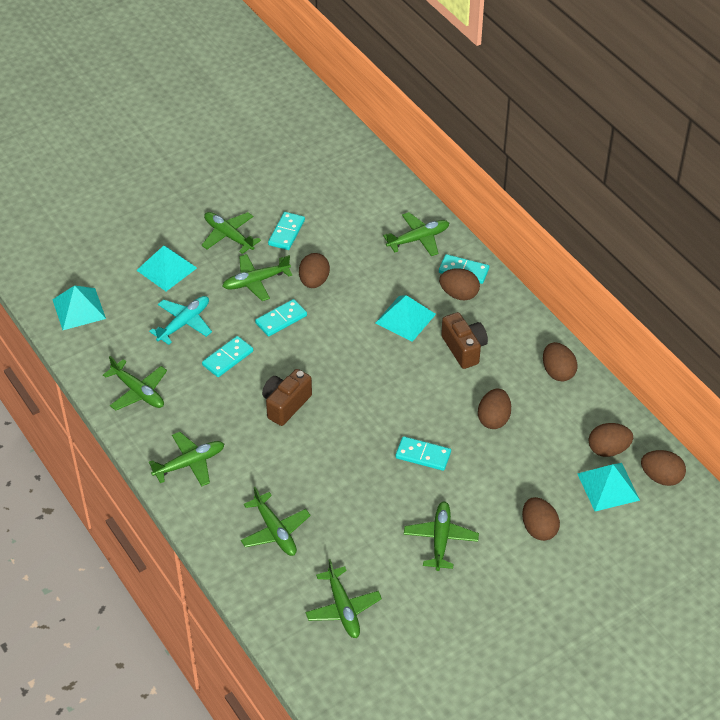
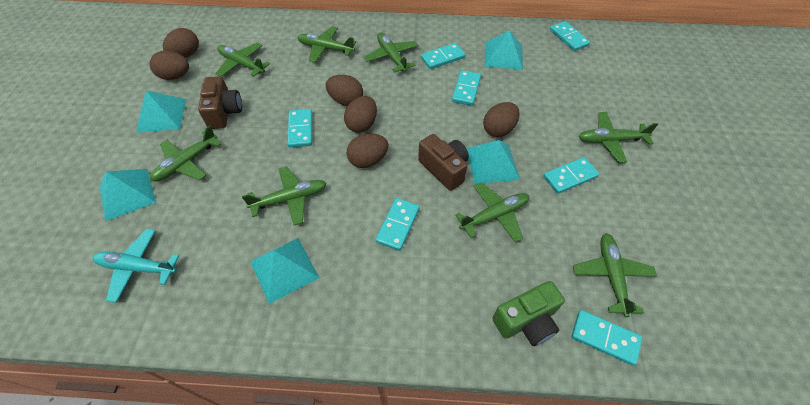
brown egg: [299,253,330,288] [439,268,480,301] [478,388,511,429] [522,497,560,541] [543,342,578,381] [588,423,633,457] [641,450,686,486] = 7 -> [149,51,189,80] [163,28,199,57] [326,75,363,106] [344,96,377,133] [347,134,388,168] [483,102,520,137] = 6
green camera: none = 0 -> [492,281,565,346] = 1
turquoise domino: [202,336,253,377] [255,299,307,337] [268,212,305,250] [395,436,451,471] [439,254,489,284] = 5 -> [288,109,312,148] [376,198,420,251] [421,43,466,69] [452,70,481,106] [543,157,599,194] [550,21,590,51] [572,310,642,366] = 7
turquoise pyramid: [52,285,106,330] [136,246,197,291] [375,295,436,342] [577,463,640,511] = 4 -> [99,169,156,222] [136,91,187,133] [250,238,319,304] [466,140,520,184] [484,30,523,70] = 5

